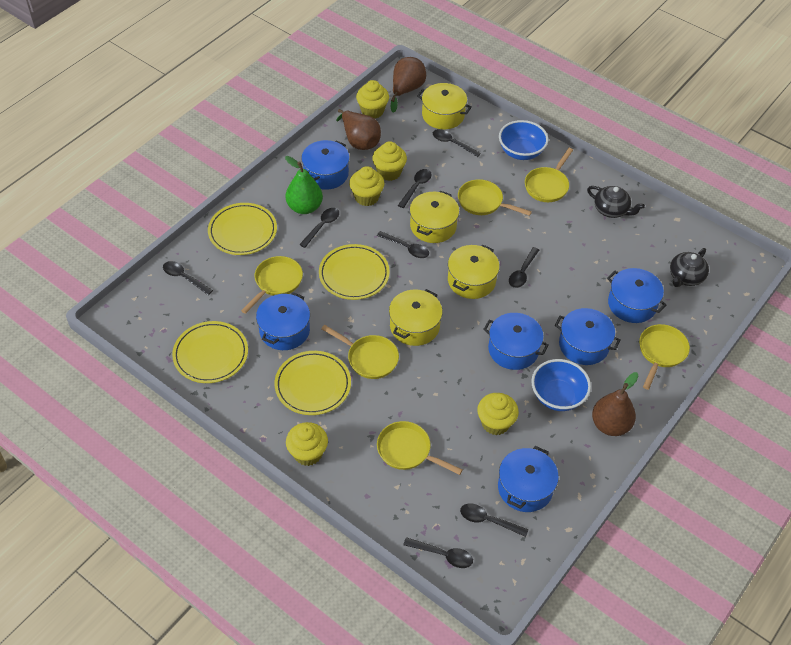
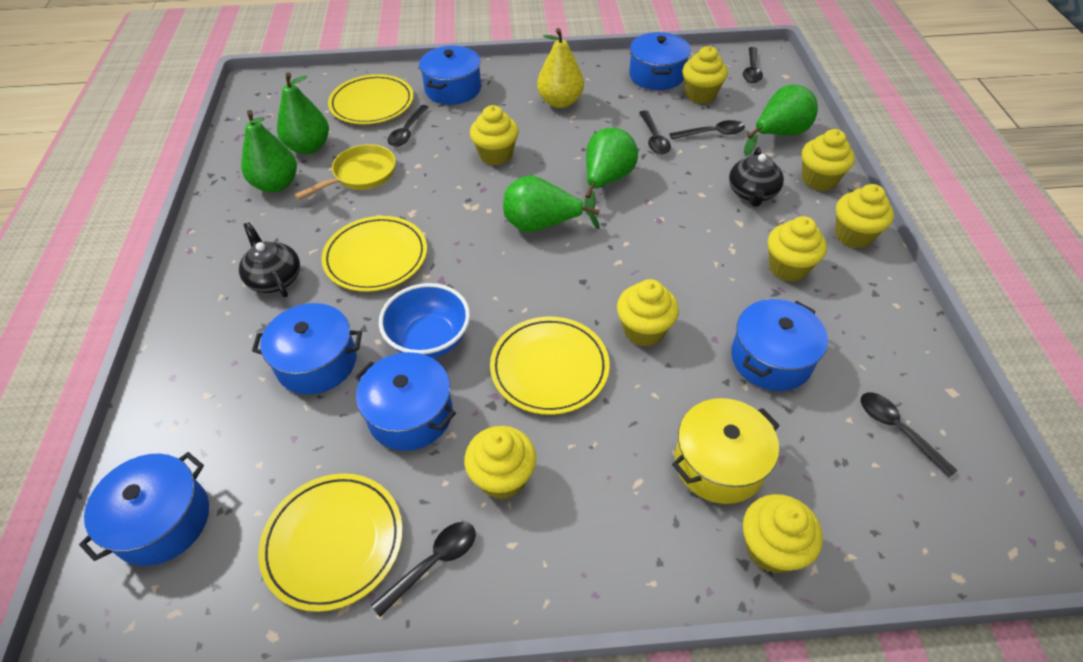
black spoon: [163,261,213,295] [299,208,339,248] [377,231,429,258] [398,169,432,208] [403,537,473,568] [433,129,481,157] [460,503,528,537] [509,247,539,288] = 8 -> [371,522,476,617] [387,105,429,147] [639,111,671,155] [669,120,745,139] [743,47,763,83] [861,392,957,478] = 6
blue bowl: [499,120,548,160] [531,359,591,411] = 2 -> [379,283,470,358] = 1
brown pear: [336,109,381,150] [391,57,426,113] [592,372,638,436] = 3 -> none = 0
green pear: [285,156,323,214] = 1 -> [241,110,297,193] [277,72,329,154] [503,175,600,232] [584,128,638,216] [744,85,818,156] = 5
yellow cupcake: [286,422,328,466] [349,166,385,206] [356,80,389,118] [372,141,407,181] [477,393,519,435] = 5 -> [464,426,536,500] [470,105,519,165] [617,279,679,347] [682,46,728,104] [743,494,823,574] [768,216,827,282] [802,129,855,191] [835,184,894,248] = 8
yellow pan: [241,256,303,314] [321,325,399,379] [377,421,463,475] [458,179,532,216] [525,148,573,202] [639,324,690,390] = 6 -> [294,144,396,200] = 1
yellow pear: none = 0 -> [537,28,584,108] = 1
yellow pot: [389,289,443,346] [410,191,459,243] [417,83,472,129] [448,245,500,299] = 4 -> [672,398,780,504] = 1

